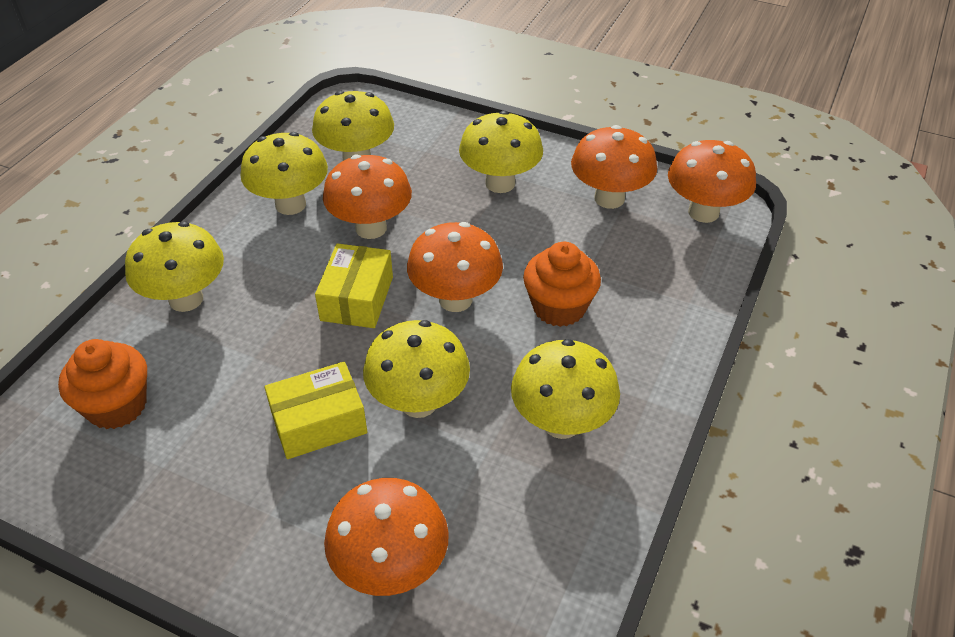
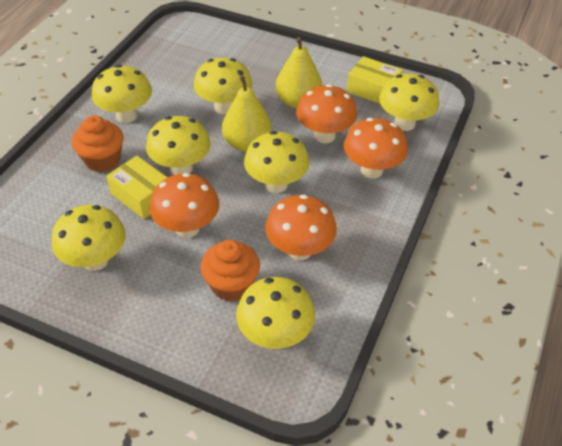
orange mushroom: [323,155,412,239] [324,478,449,596] [407,222,503,312] [571,125,657,209] [668,140,756,223] = 5 -> [149,173,219,238] [266,195,337,260] [296,84,357,143] [344,118,408,178] = 4
yellow mushroom: [125,222,224,312] [240,132,328,215] [312,91,394,161] [363,320,470,418] [459,111,543,193] [511,339,620,439] = 6 -> [52,205,126,271] [92,65,152,123] [146,116,211,175] [194,58,252,114] [236,277,315,349] [244,131,309,193] [379,74,439,131] = 7
yellow pear: none = 0 -> [222,76,272,152] [276,37,322,109] = 2

